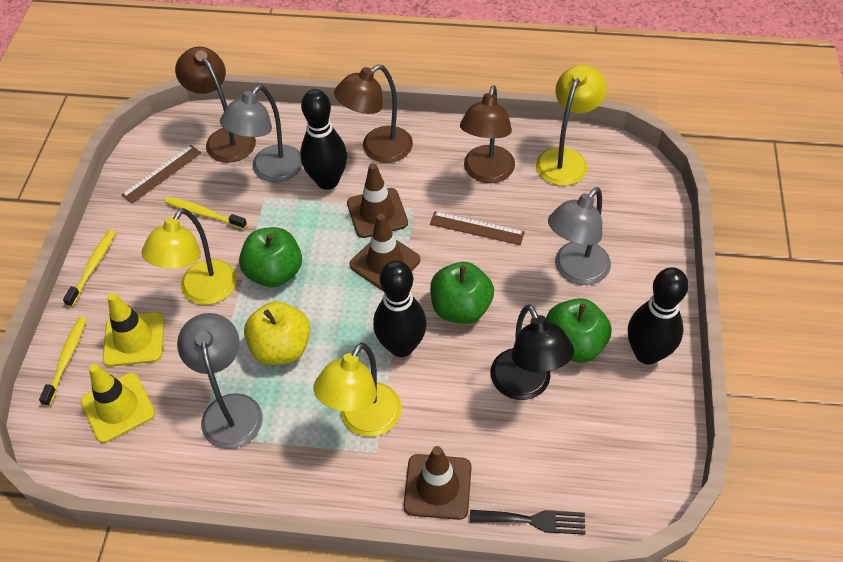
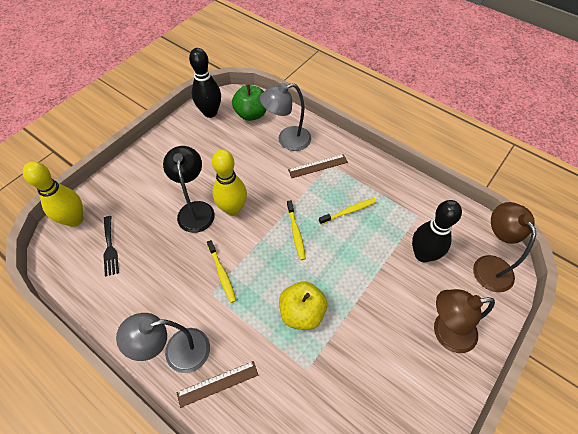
black bowling pin: [300,89,347,190] [373,260,427,357] [628,267,689,365] = 3 -> [189,48,221,118] [412,200,462,262] = 2
brown lamp: [175,47,256,163] [334,64,413,163] [460,85,515,183] = 3 -> [434,289,495,353] [473,202,536,292] = 2
brown traffic cone: [347,163,408,238] [349,214,420,291] [403,446,472,520] = 3 -> none = 0
green apple: [239,227,302,287] [430,262,494,324] [546,298,612,363] = 3 -> [232,84,267,121] = 1
grey lamp: [177,313,263,449] [220,85,303,183] [548,187,611,285] = 3 -> [116,313,210,373] [260,83,311,151] = 2
yellow bowling pin: none = 0 -> [23,162,83,227] [212,150,247,216] = 2
yellow lamp: [142,208,237,305] [314,342,401,437] [536,65,607,186] = 3 -> none = 0
yellow traffic cone: [81,364,155,443] [103,293,164,367] = 2 -> none = 0

